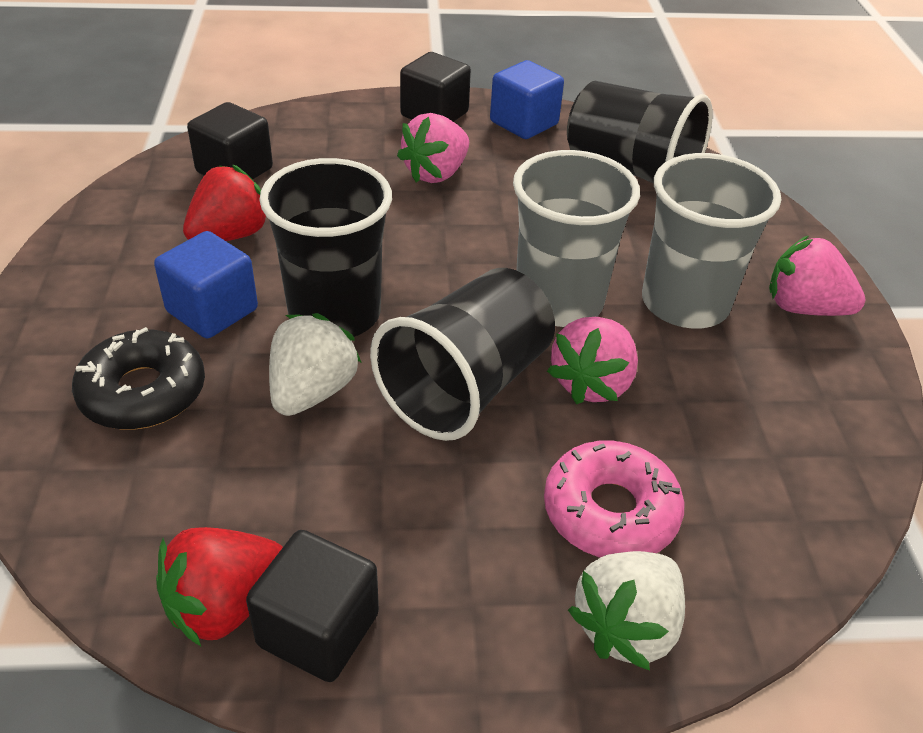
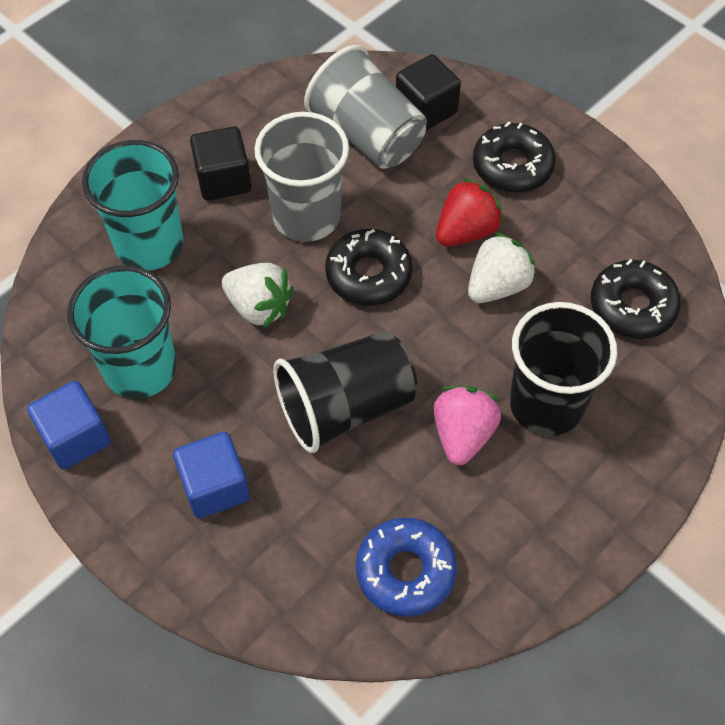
black cube: [187,102,273,180] [246,530,379,682] [400,52,471,122] = 3 -> [190,127,251,200] [396,54,461,130] = 2
black cup: [259,158,392,337] [370,268,555,441] [567,81,713,184] = 3 -> [273,331,417,453] [510,302,617,436] = 2
black donut: [72,327,205,430] = 1 -> [325,229,413,306] [473,122,556,193] [591,259,681,339] = 3
blue donut: none = 0 -> [356,518,457,617] = 1
pink donut: [544,441,684,558] = 1 -> none = 0
pink strawberry: [397,113,469,183] [547,317,638,405] [769,235,866,316] = 3 -> [434,386,501,465] = 1
red strawberry: [156,527,283,646] [183,164,266,241] = 2 -> [436,178,504,247] = 1
turquoise cup: none = 0 -> [67,265,177,399] [82,140,184,271] = 2

